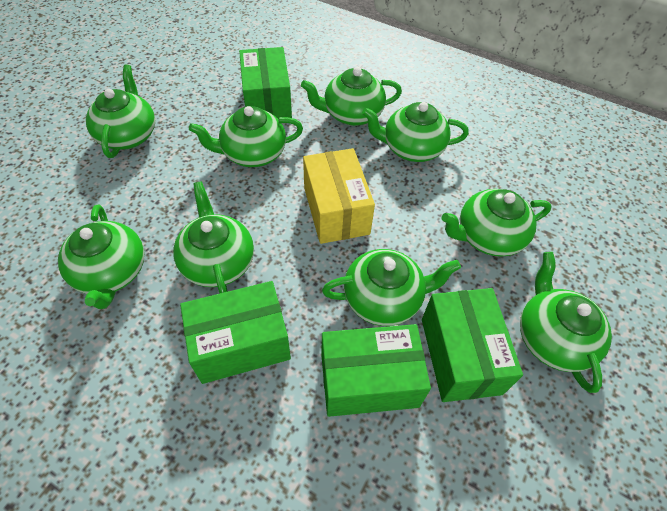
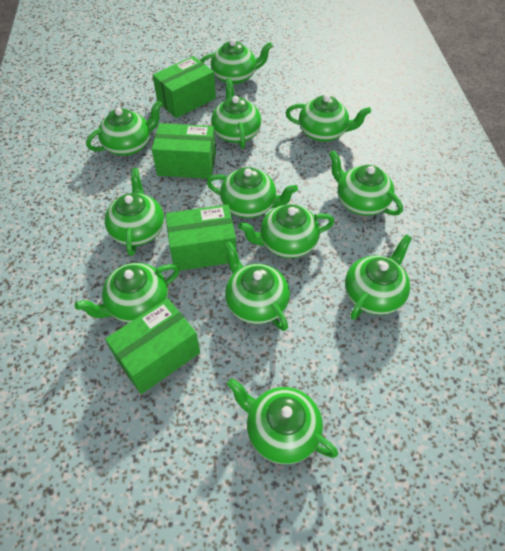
green teapot: [58,204,144,309] [86,64,155,158] [173,182,254,294] [189,106,303,167] [301,67,402,126] [322,249,461,326] [362,102,469,162] [442,189,552,257] [520,252,612,393] = 9 -> [75,263,180,323] [86,100,162,156] [105,168,164,256] [200,39,273,85] [207,167,298,218] [211,78,261,148] [225,241,290,331] [227,378,338,464] [238,204,335,258] [286,95,371,142] [329,150,403,216] [345,235,412,320] = 12
yellow box: [303,148,375,244] = 1 -> none = 0

